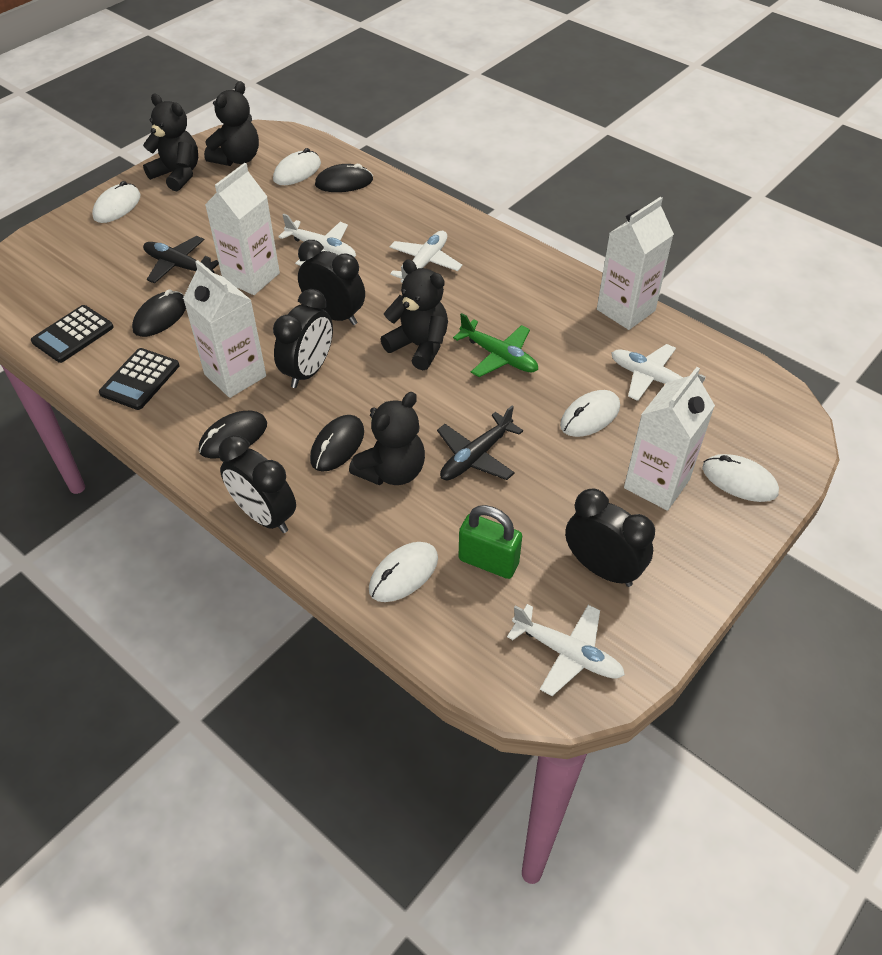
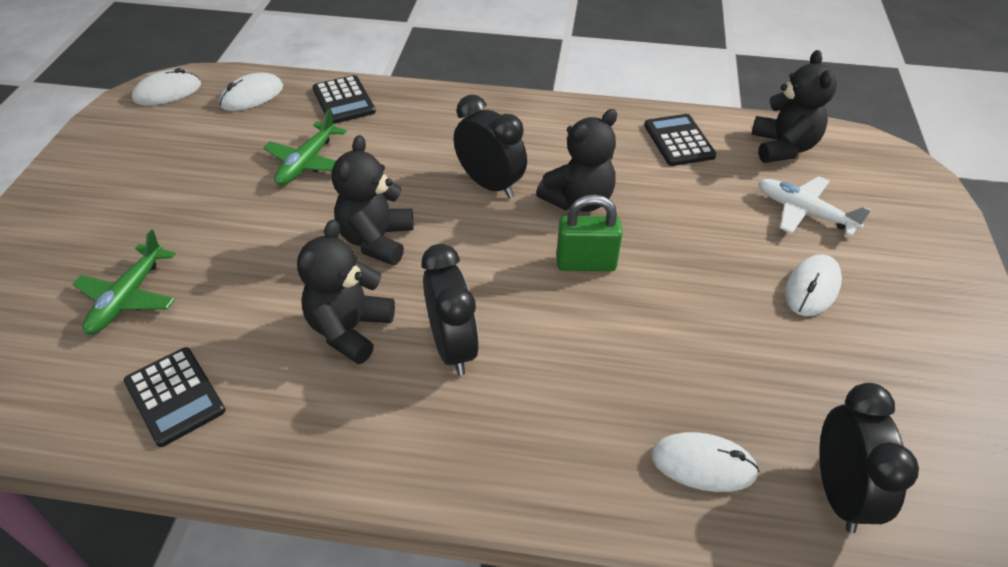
black calculator: [31,305,113,363] [99,348,179,410] = 2 -> [124,347,226,447] [312,75,376,124] [644,114,717,166] = 3
black clock: [218,435,296,533] [273,289,333,388] [298,240,365,325] [565,488,655,587] = 4 -> [422,244,479,375] [454,94,527,198] [819,383,919,533] = 3
black mouse: [132,289,186,337] [199,411,267,459] [310,415,364,472] [315,164,373,192] = 4 -> none = 0
black plane: [143,236,219,283] [437,406,523,480] = 2 -> none = 0
green plane: [453,313,538,377] = 1 -> [72,230,176,334] [263,108,347,186] = 2
white carton: [183,260,266,398] [205,163,280,295] [597,197,674,330] [624,367,715,511] = 4 -> none = 0
white mouse: [92,181,140,223] [273,148,321,185] [369,542,438,602] [560,390,620,437] [702,454,779,502] = 5 -> [132,68,201,106] [219,73,283,111] [651,432,759,492] [785,254,842,316] = 4
white plane: [278,213,356,266] [389,231,462,283] [507,604,625,696] [611,344,706,401] = 4 -> [758,176,871,236] = 1

